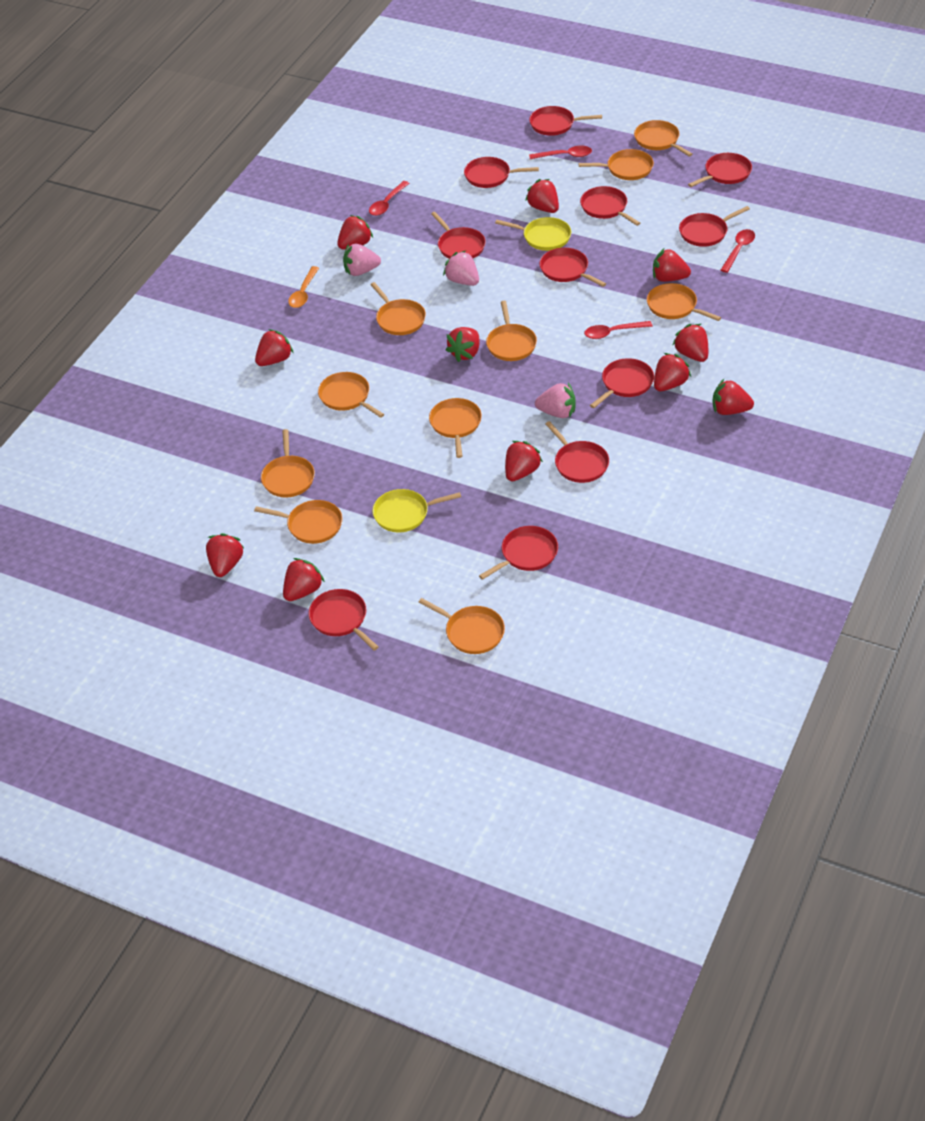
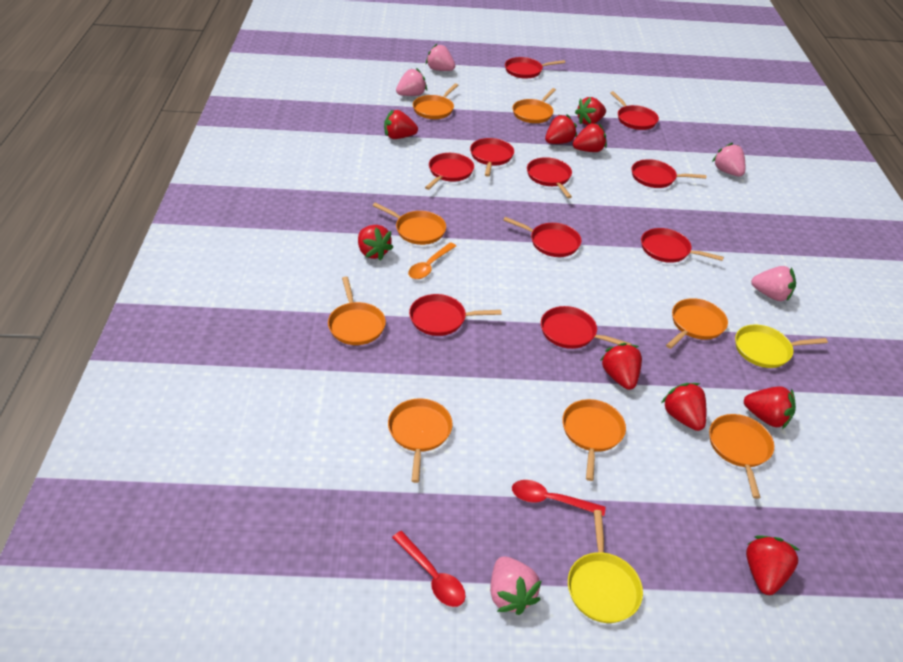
orange pan: [254,500,343,544] [261,429,315,497] [318,372,384,418] [370,282,426,335] [418,598,505,654] [429,398,482,458] [486,301,537,361] [578,149,654,180] [634,120,692,156] [647,283,721,321] = 10 -> [328,277,386,345] [373,203,446,245] [388,399,452,483] [413,83,458,119] [512,88,556,123] [562,399,626,481] [666,298,728,349] [709,414,774,499] = 8
pink strawberry: [343,244,381,276] [443,251,479,286] [535,383,576,418] = 3 -> [396,68,427,96] [426,44,455,71] [490,556,542,615] [712,143,745,177] [751,266,796,301] = 5
red pan: [309,589,378,650] [431,212,486,259] [464,157,539,188] [479,526,558,580] [529,106,602,136] [539,248,606,287] [546,421,609,483] [580,186,640,226] [590,358,654,408] [679,206,750,247] [688,153,752,187] = 11 -> [409,294,501,336] [425,153,474,190] [470,138,514,177] [503,217,581,257] [505,57,565,79] [527,157,572,198] [541,306,631,349] [610,91,659,130] [631,159,706,188] [641,228,724,263] = 10
red spoon: [369,181,409,216] [529,146,592,159] [584,321,653,339] [721,229,755,273] = 4 -> [392,531,466,607] [512,480,605,516] = 2
red strawberry: [206,533,244,577] [255,329,294,366] [283,558,325,601] [337,215,373,250] [446,327,480,362] [505,441,543,481] [525,179,559,213] [653,248,691,282] [654,353,691,391] [673,324,708,362] [713,379,754,415] = 11 -> [358,225,393,261] [384,110,418,139] [545,114,577,144] [573,123,607,152] [575,97,606,125] [600,343,642,390] [661,383,706,431] [744,386,796,429] [746,535,800,595] = 9

